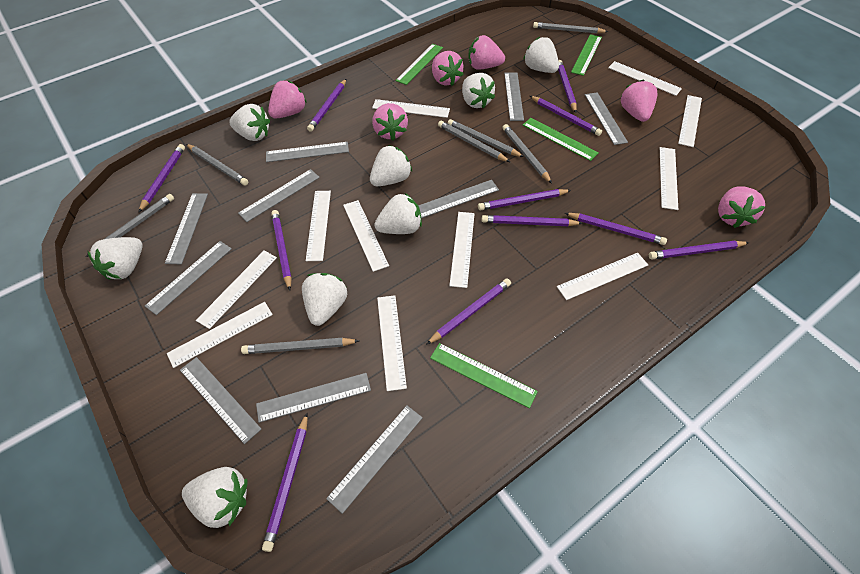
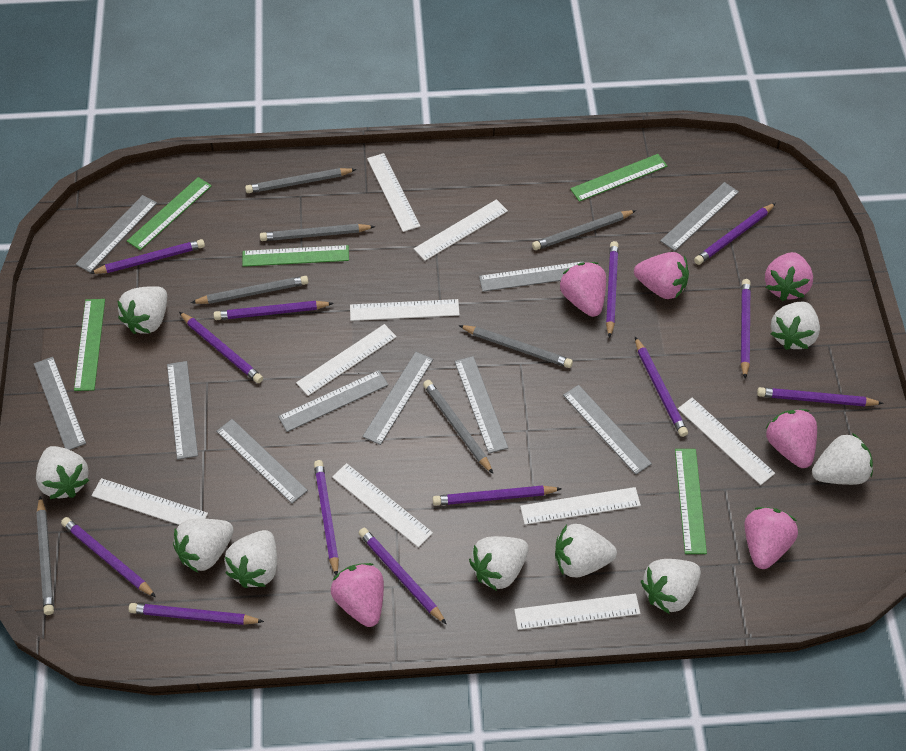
green ruler: [395,44,443,85] [430,343,538,408] [523,118,599,161] [571,34,602,76] = 4 -> [74,299,105,391] [127,177,212,250] [242,245,349,267] [570,154,667,202] [675,449,707,554] = 5
purple pencil: [138,144,185,213] [262,413,308,552] [271,210,292,290] [307,79,346,132] [426,278,511,345] [478,189,571,210] [482,215,583,226] [530,96,602,136] [558,60,577,113] [565,213,667,245] [649,241,749,259] = 11 -> [61,517,156,597] [89,239,205,274] [129,603,264,625] [179,312,263,383] [214,301,334,320] [314,460,339,575] [359,528,446,624] [433,485,562,506] [606,241,619,338] [635,337,688,437] [694,203,776,265] [741,279,751,379] [757,387,884,406] = 13
white ruler: [167,302,273,368] [196,251,277,329] [306,191,331,261] [343,200,389,272] [372,99,450,118] [377,295,407,391] [449,212,475,288] [557,253,648,300] [608,61,682,96] [660,147,678,210] [678,95,702,147] = 11 -> [91,478,208,525] [296,324,397,396] [332,463,433,547] [350,299,460,321] [367,153,420,232] [414,199,508,261] [514,593,641,630] [520,487,641,525] [678,397,775,485] = 9
white strawberry: [88,237,143,280] [182,467,248,528] [229,104,270,141] [302,273,347,326] [370,145,412,186] [374,193,422,234] [462,73,495,109] [523,37,559,73] = 8 -> [36,446,89,499] [117,286,167,334] [173,519,234,572] [224,530,277,588] [469,536,529,591] [555,524,617,578] [641,559,701,614] [771,302,820,350] [812,433,873,485] = 9

